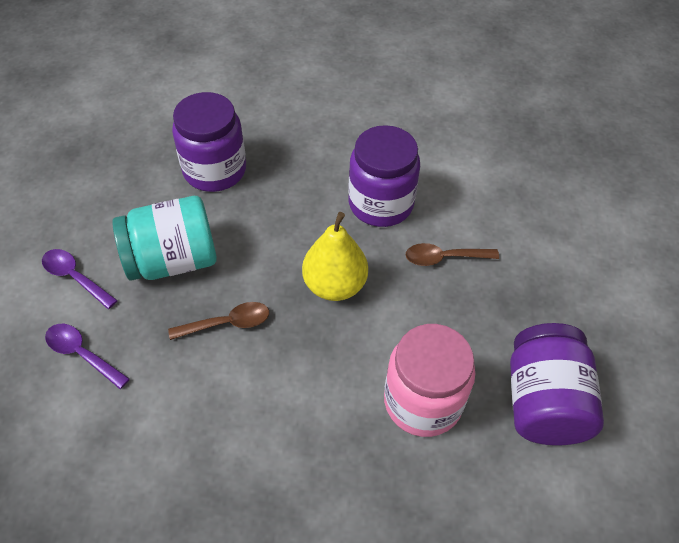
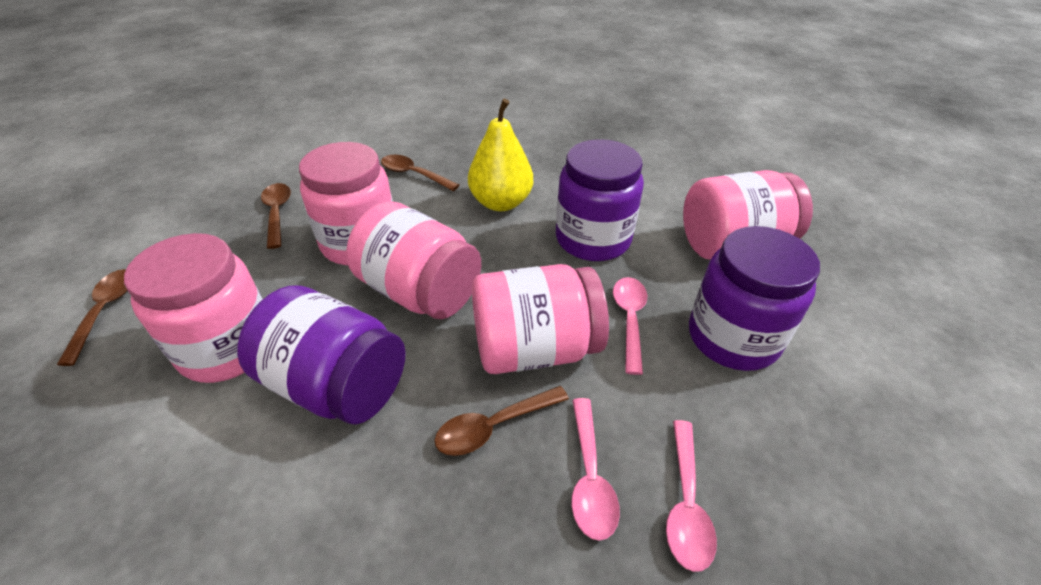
brown spoon: [168,302,269,340] [406,243,499,266] = 2 -> [57,269,128,366] [261,183,291,249] [381,155,459,191] [434,386,569,456] = 4
pink jar: [384,324,475,437] = 1 -> [124,233,263,383] [299,142,393,265] [346,201,481,319] [472,264,609,374] [683,170,813,260] = 5
pink spoon: none = 0 -> [571,398,620,541] [613,277,647,375] [666,420,717,572] = 3
purple spoon: [42,249,118,309] [45,324,130,389] = 2 -> none = 0
turquoise jar: [112,196,217,281] = 1 -> none = 0

